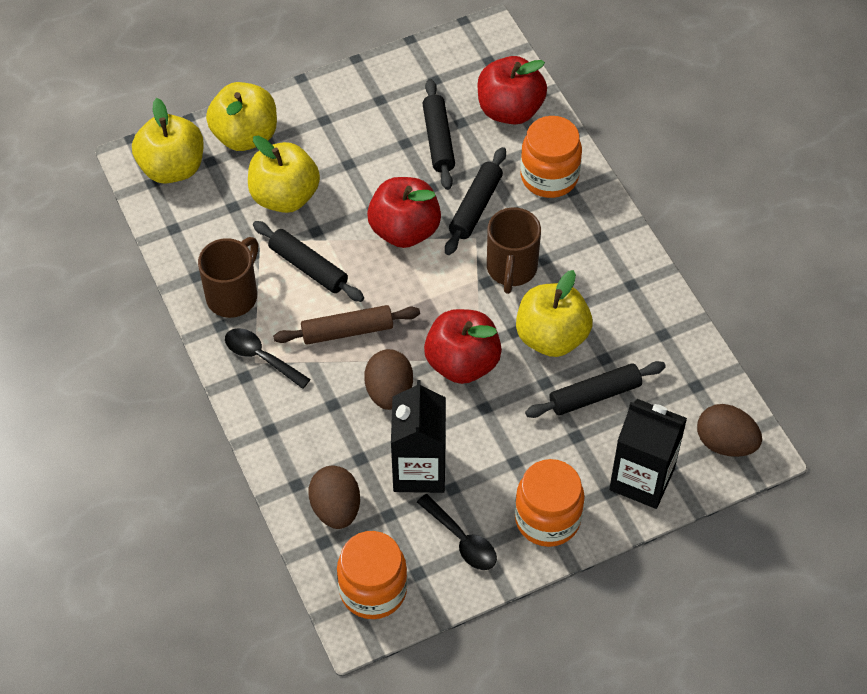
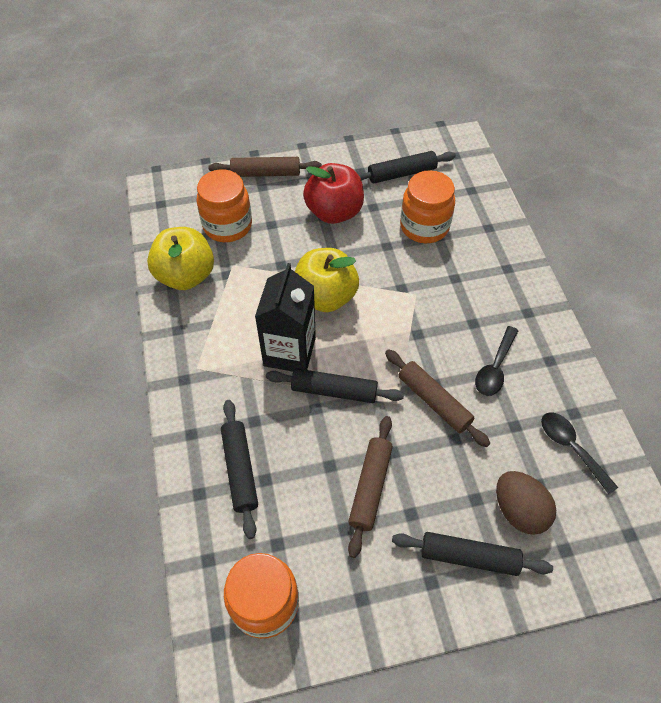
black carton: [391,380,446,493] [609,399,687,509] = 2 -> [255,263,316,372] = 1
brown egg: [308,466,360,529] [364,349,413,410] [697,404,762,457] = 3 -> [496,471,556,535] = 1
brown mug: [198,237,258,318] [487,207,541,294] = 2 -> none = 0
brown rolling pin: [273,305,420,345] = 1 -> [208,157,322,177] [348,416,393,558] [385,349,490,447] = 3
red apple: [367,177,441,248] [424,309,502,384] [477,56,547,125] = 3 -> [303,163,364,224] = 1
yellow apple: [132,98,204,184] [206,82,277,151] [248,136,320,213] [516,270,592,357] = 4 -> [147,227,214,290] [295,248,359,312] = 2

